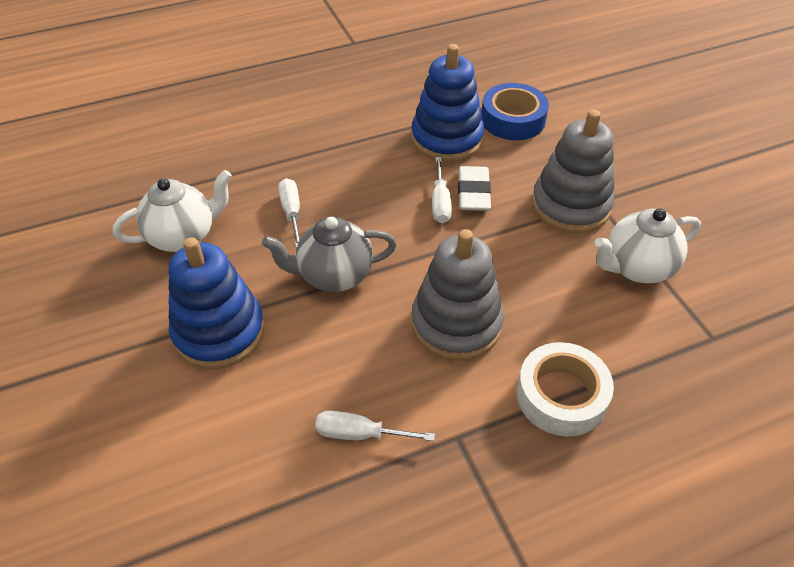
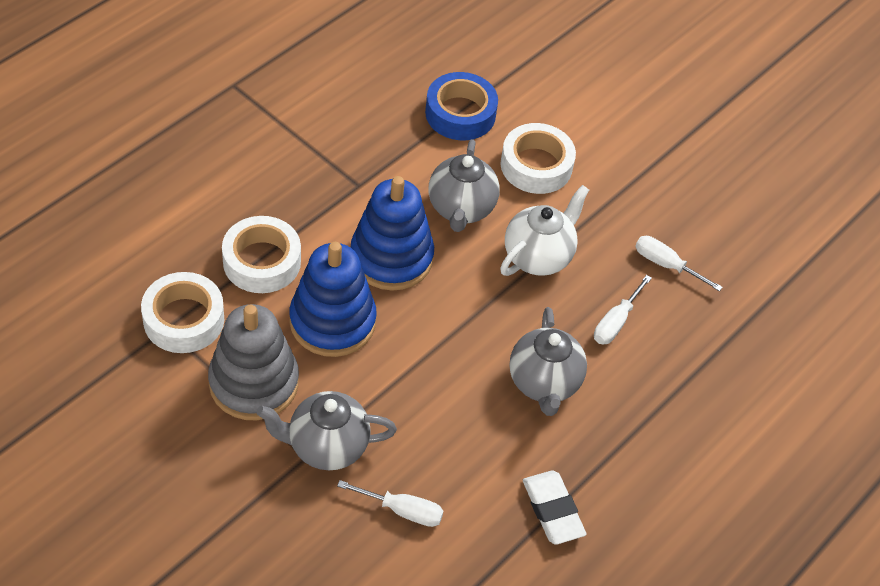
grey stacking toy: [411,229,504,361] [532,110,614,234] = 2 -> [208,304,299,420] = 1
grey teapot: [262,217,397,292] = 1 -> [257,391,397,470] [428,139,500,232] [510,307,587,416] = 3
white tape: [516,342,614,436] = 1 -> [141,272,224,353] [222,216,301,293] [500,123,576,194] = 3
white teapot: [113,170,232,252] [595,209,701,283] = 2 -> [500,185,589,276] = 1

